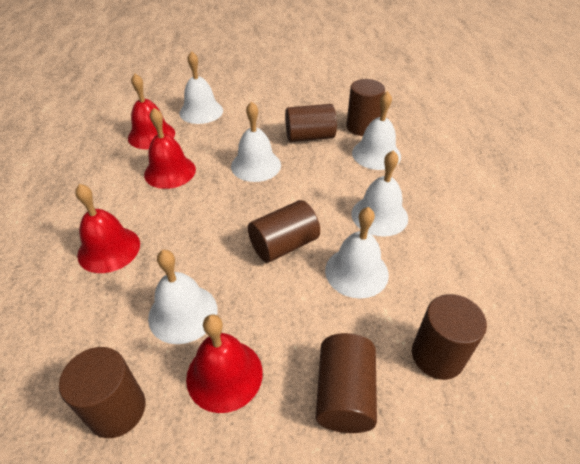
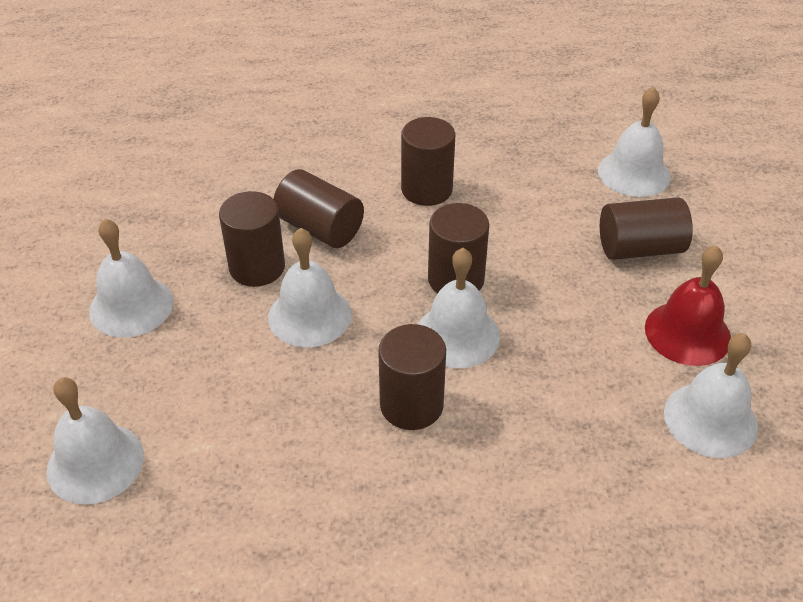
red bell: [75,184,140,273] [128,74,175,150] [144,108,196,189] [186,314,263,413] = 4 -> [645,245,731,366] = 1

